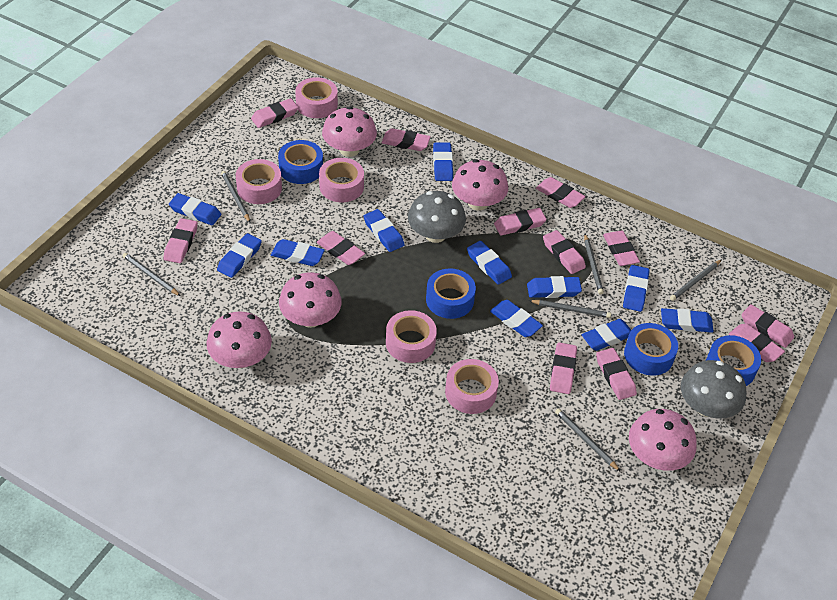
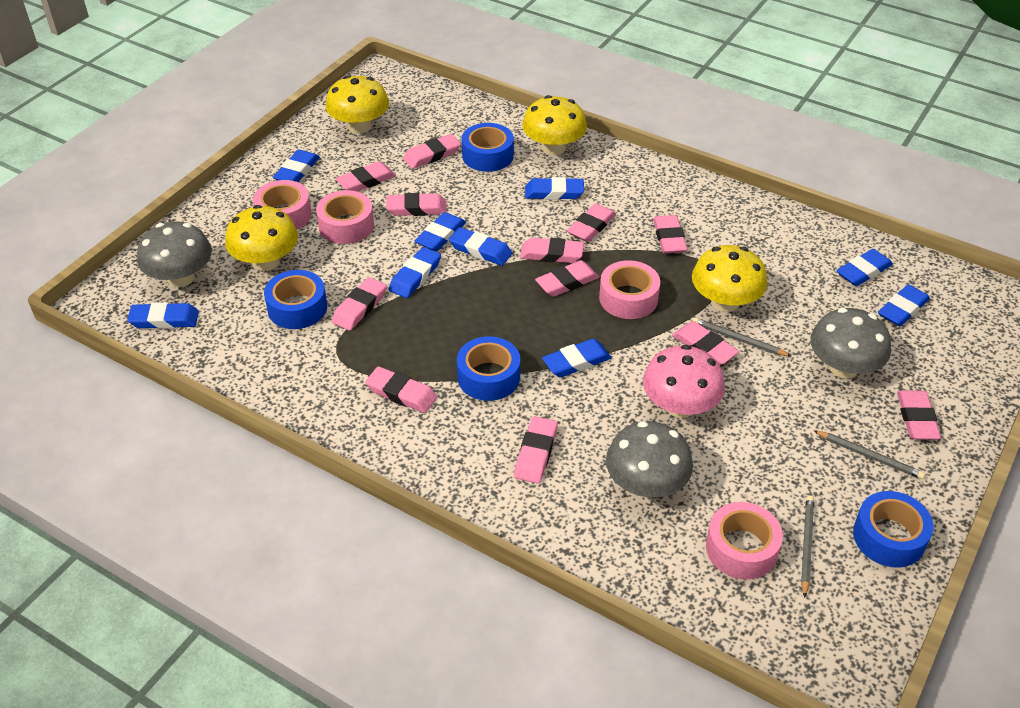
blue eraser: [169,193,221,226] [217,233,262,278] [271,239,325,266] [363,209,405,252] [433,142,453,181] [467,241,512,285] [490,300,543,337] [527,276,582,298] [582,319,631,351] [623,265,649,312] [661,308,714,333] = 11 -> [127,302,199,329] [273,150,320,182] [389,247,441,298] [415,212,466,251] [449,227,512,266] [525,177,584,200] [542,339,612,377] [836,249,893,286] [878,284,930,326] = 9
grey mushroom: [408,191,466,243] [681,360,747,419] = 2 -> [137,221,212,287] [606,421,693,498] [810,308,891,378] = 3
grey pencil: [123,253,181,296] [221,171,250,222] [529,300,611,318] [555,408,621,472] [584,234,604,295] [670,260,721,301] = 6 -> [693,318,792,357] [801,496,814,598] [813,430,925,479] = 3
pink mushroom: [206,311,272,368] [279,272,342,328] [322,106,377,157] [452,159,508,211] [629,409,697,471] = 5 -> [643,345,725,418] = 1
pink tape: [236,159,282,204] [295,77,338,118] [319,158,364,202] [386,310,437,363] [445,359,499,414] = 5 -> [253,180,312,230] [316,190,374,244] [599,260,660,319] [706,502,783,579] = 4
yellow mushroom: none = 0 -> [225,205,298,271] [325,75,389,134] [522,95,587,155] [692,245,767,312] = 4

